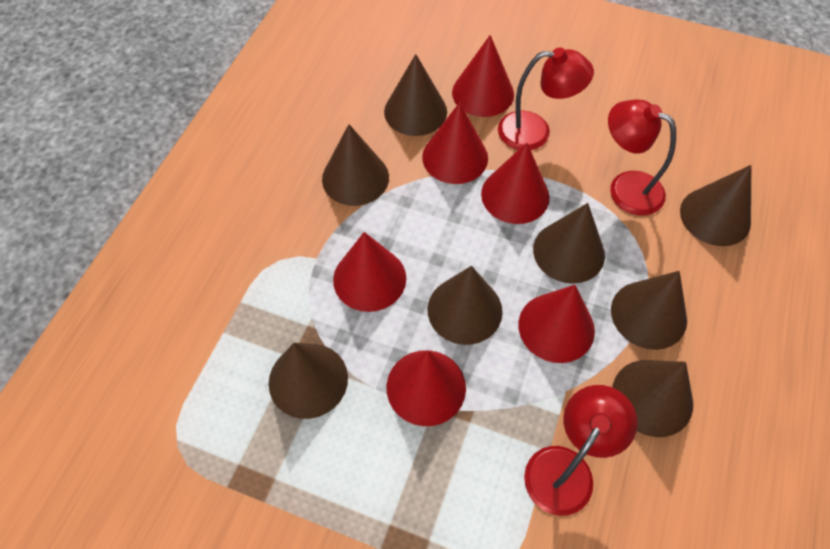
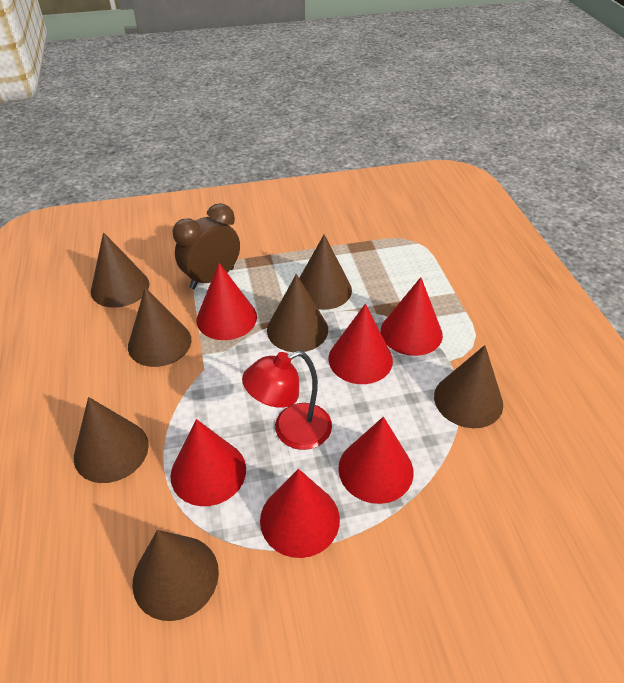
brown clock: none = 0 -> [173,203,240,289] = 1
brown cone: [269,343,348,419] [322,124,389,206] [384,54,447,136] [427,266,503,345] [533,203,605,284] [611,271,687,350] [612,360,693,437] [680,165,751,246] = 8 -> [74,397,149,483] [91,232,149,308] [128,287,192,367] [133,530,219,621] [267,274,328,352] [299,234,352,310] [434,345,503,428] = 7
red lamp: [498,48,594,150] [524,385,637,516] [608,99,676,216] = 3 -> [242,350,332,450] = 1

